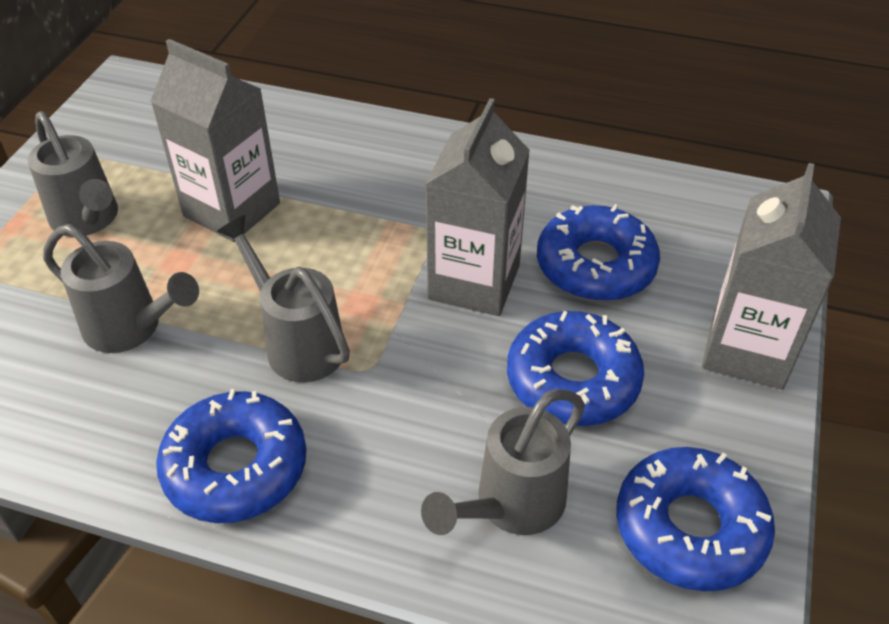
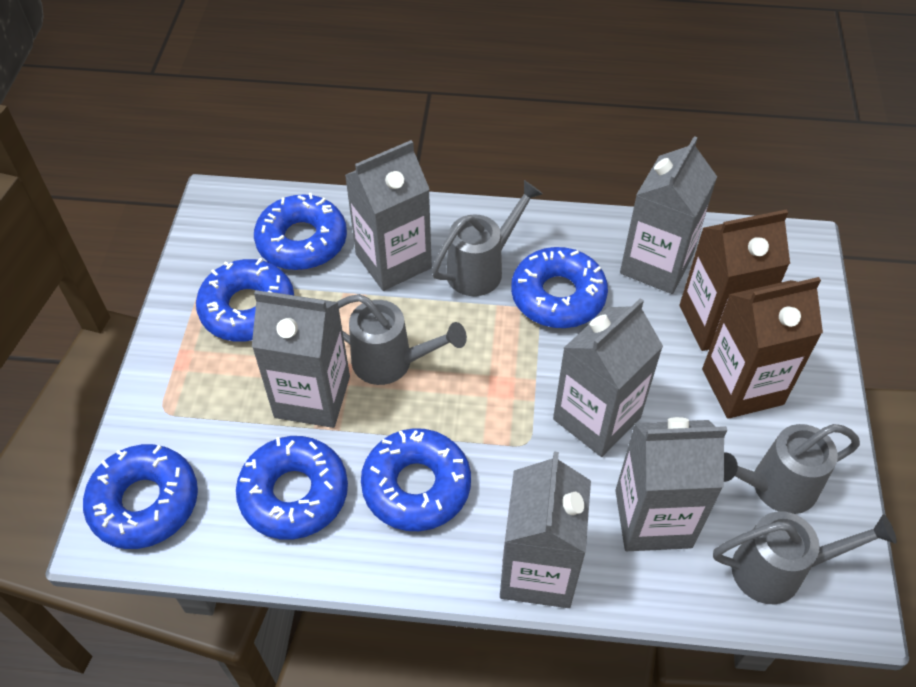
blue donut: [156,389,306,523] [507,311,644,426] [537,204,660,301] [616,447,775,591] = 4 -> [83,444,198,549] [196,258,294,342] [236,436,348,540] [254,193,347,270] [361,428,471,531] [511,247,608,328] = 6
brown carton: none = 0 -> [679,209,790,351] [702,277,823,419] = 2
grey carton: [150,39,280,242] [425,98,530,316] [702,163,841,390] = 3 -> [252,290,350,428] [345,140,432,291] [500,451,591,608] [553,298,663,457] [615,417,727,551] [620,136,717,294] = 6

